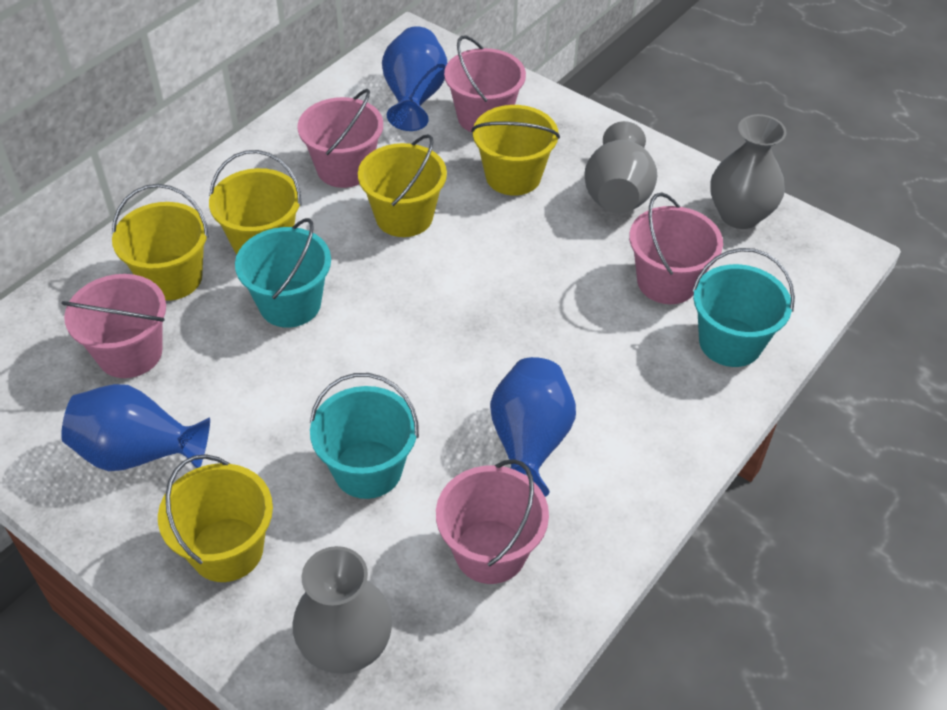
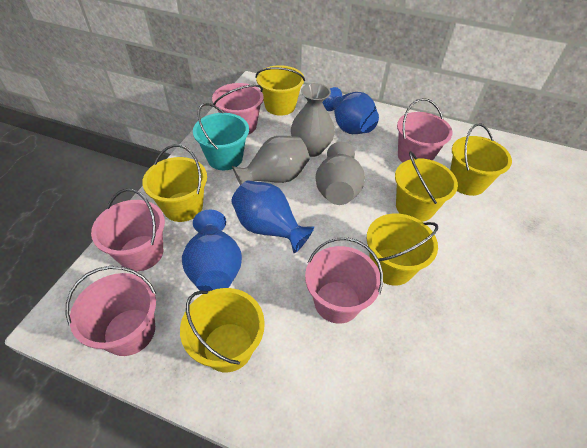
turquoise bucket: [235,218,331,328] [310,373,419,499] [692,248,795,367] = 3 -> [193,103,249,170] = 1
yellow bucket: [112,184,209,301] [158,454,273,582] [209,150,302,255] [358,134,447,237] [471,105,560,196] = 5 -> [142,145,207,222] [180,288,265,372] [256,65,305,116] [367,214,438,286] [395,151,458,222] [450,123,512,196] = 6

